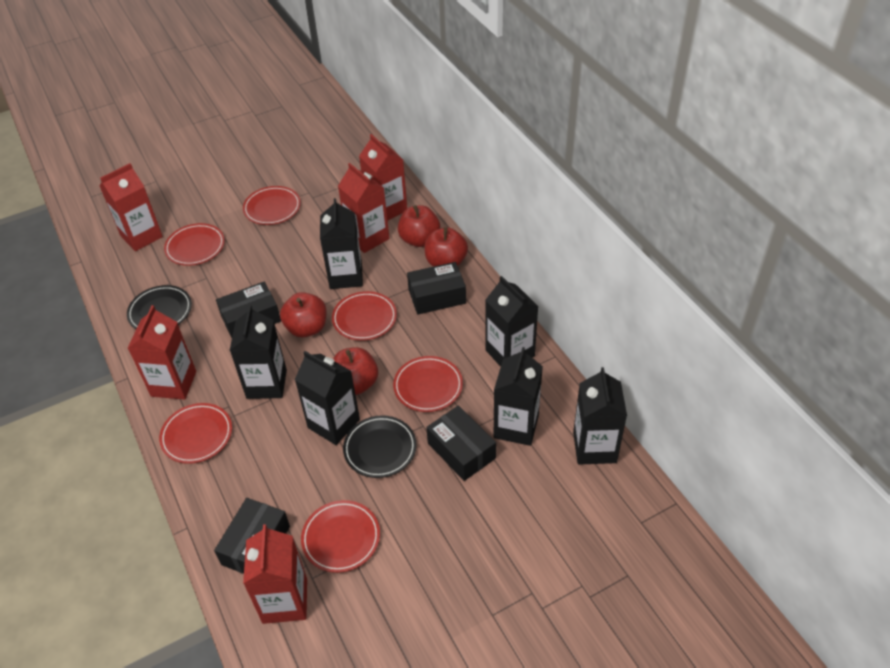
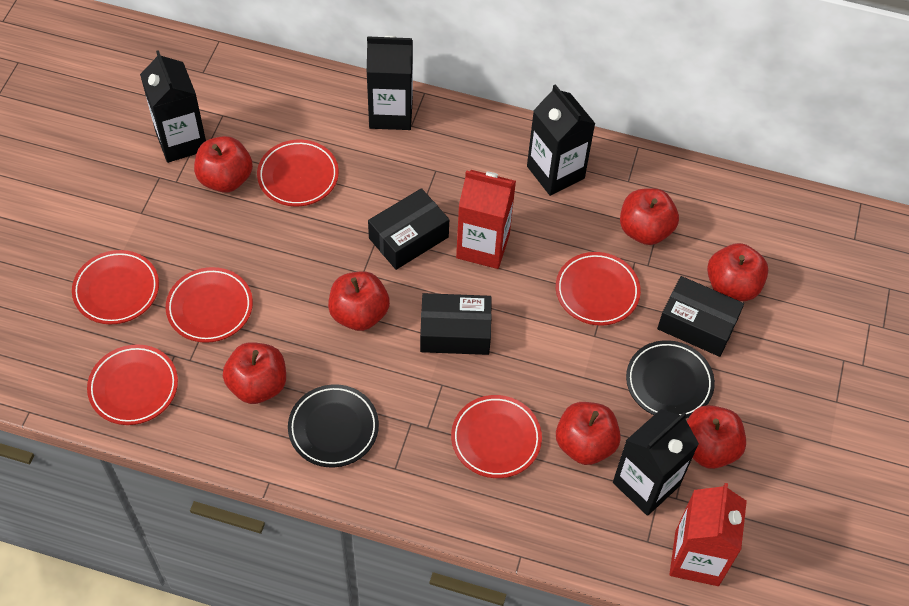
black box: [214,498,290,574] [216,282,281,338] [407,262,466,315] [426,405,496,481] = 4 -> [368,188,449,270] [420,293,492,355] [657,276,744,357] = 3
black carton: [230,305,287,399] [295,351,360,445] [320,198,363,289] [485,276,539,367] [493,347,543,446] [573,367,627,465] = 6 -> [140,50,206,163] [367,36,413,130] [527,84,595,196] [613,409,699,516] = 4
red apple: [280,292,327,337] [333,347,378,395] [398,205,440,247] [424,227,468,267] = 4 -> [194,136,253,193] [223,342,286,404] [328,271,390,331] [556,402,621,465] [620,188,679,245] [687,405,746,469] [707,243,768,301] = 7
red carton: [99,163,163,251] [128,305,196,400] [243,524,307,624] [338,163,389,253] [359,134,407,220] = 5 -> [456,170,516,269] [669,483,747,586] = 2

